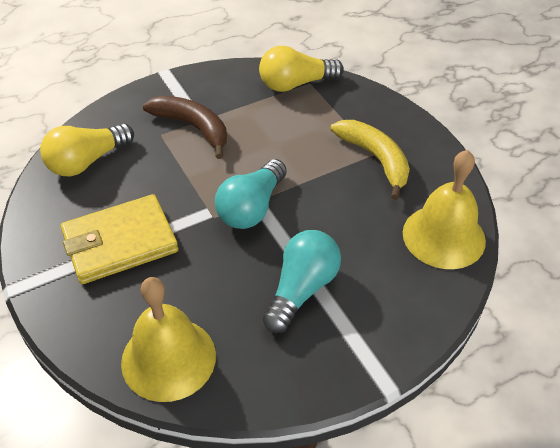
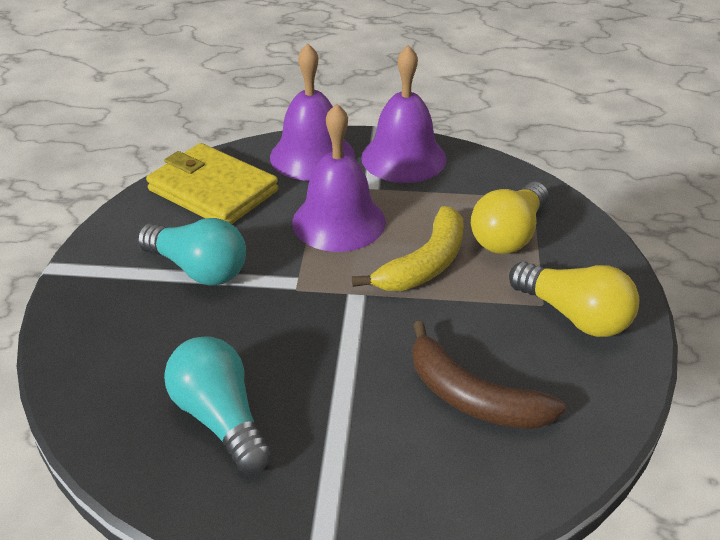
purple bell: none = 0 -> [270,43,355,181] [292,104,386,252] [361,45,447,183] = 3
yellow bell: [121,277,216,402] [403,150,486,269] = 2 -> none = 0

